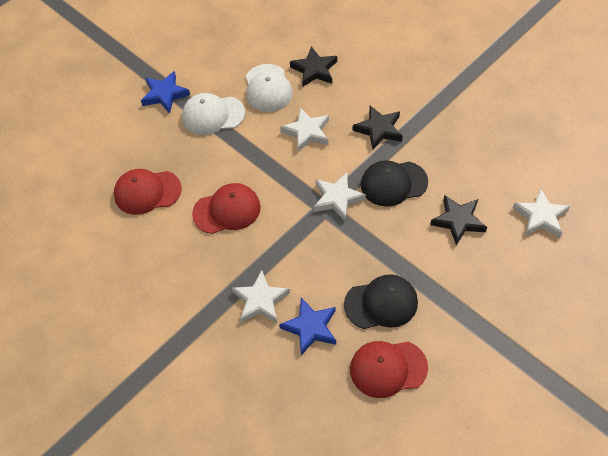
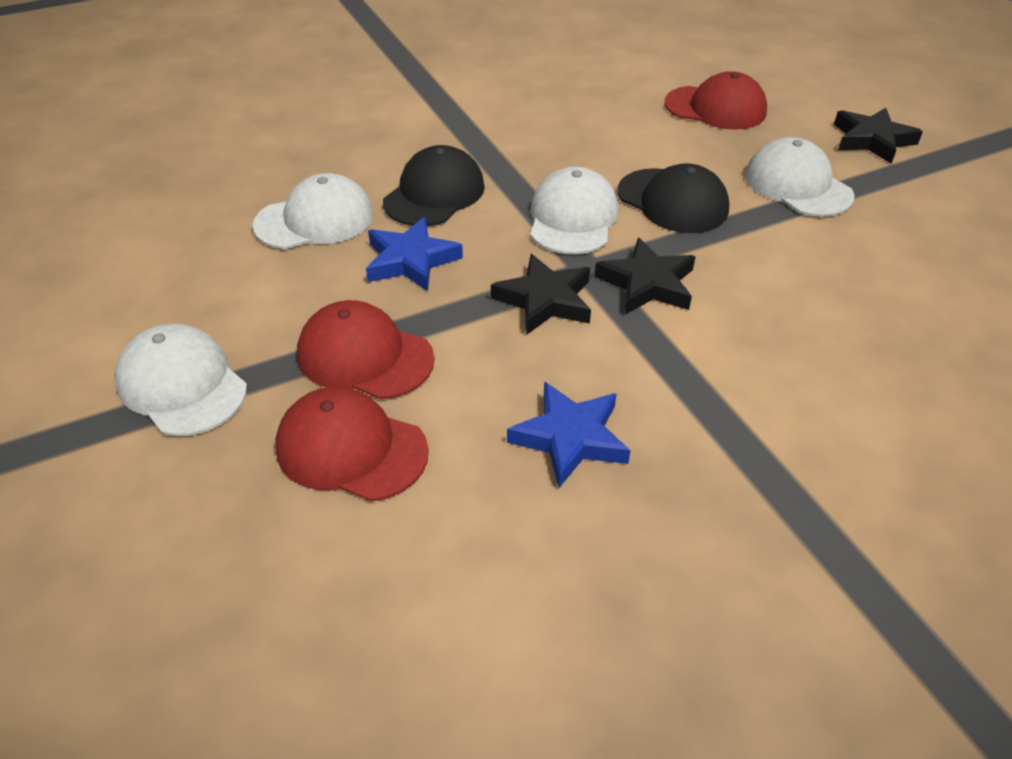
white cap: [182,93,245,135] [246,64,293,112] = 2 -> [115,323,247,436] [253,173,374,249] [530,167,619,254] [745,137,854,217] = 4
white star: [232,270,290,323] [280,108,329,152] [314,172,366,221] [513,189,570,238] = 4 -> none = 0

